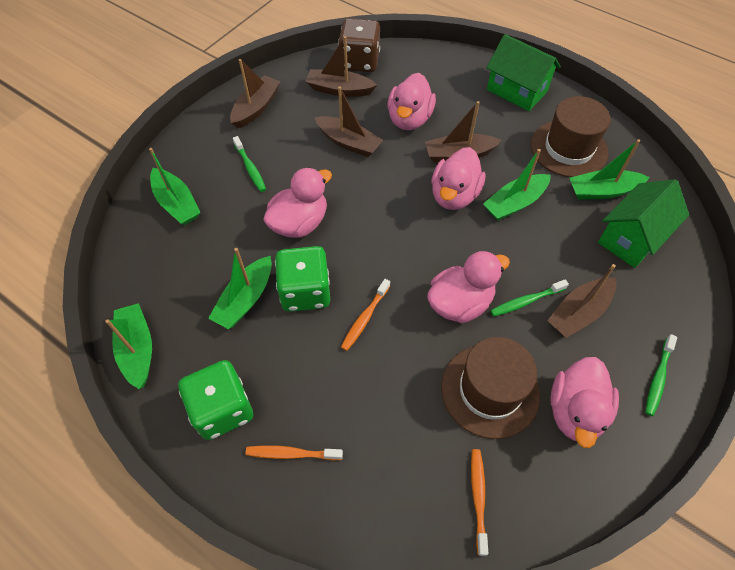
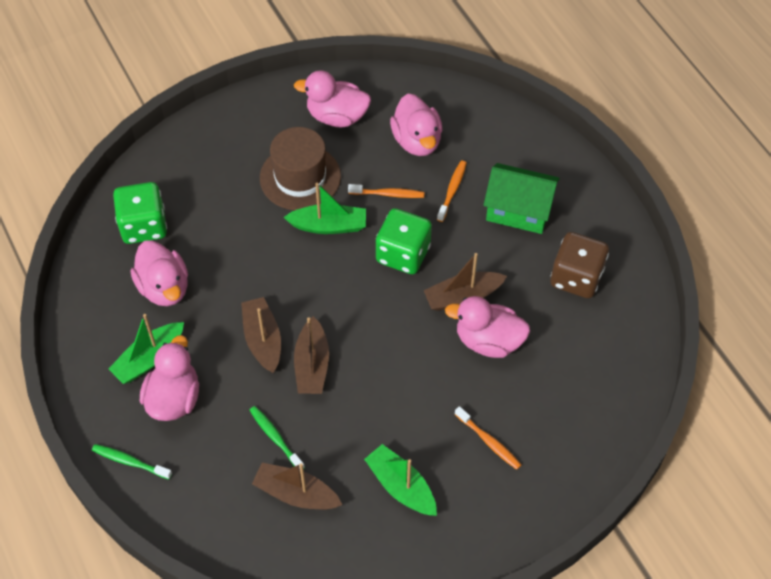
brown boat: [230,59,281,128] [306,36,377,97] [315,87,383,157] [425,101,502,163] [547,264,616,338] = 5 -> [241,297,281,373] [252,463,343,510] [294,316,329,394] [424,253,507,311] = 4
brown hat: [441,337,540,439] [531,96,611,177] = 2 -> [260,127,341,210] = 1
green boat: [105,303,152,389] [149,148,201,225] [208,248,272,329] [483,149,551,221] [570,139,650,199] = 5 -> [108,314,184,384] [284,183,366,234] [364,444,437,516] = 3
green house: [487,34,561,111] [598,179,689,268] = 2 -> [484,163,560,234] = 1
green toothbrush: [233,136,266,192] [490,279,569,317] [645,334,677,416] = 3 -> [92,444,172,479] [249,406,305,469] = 2

